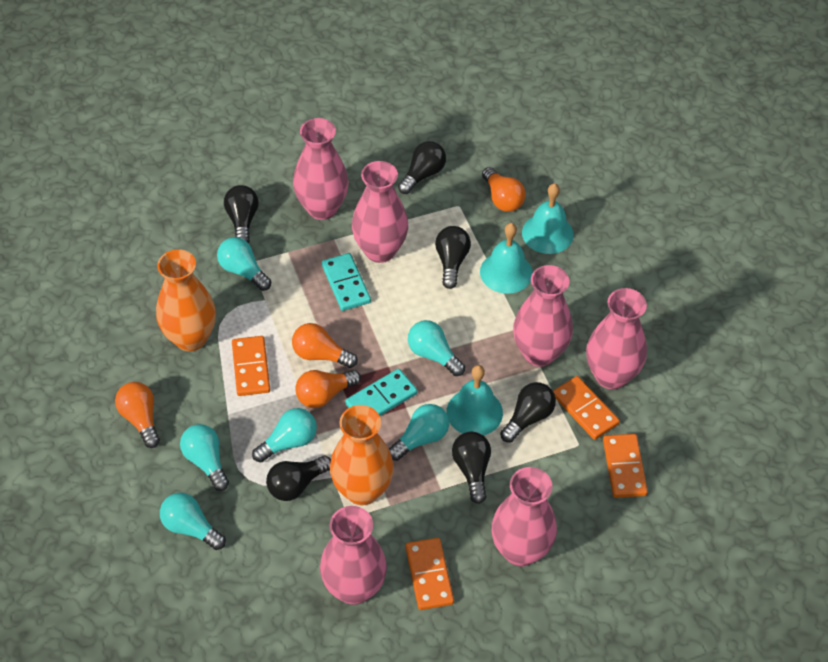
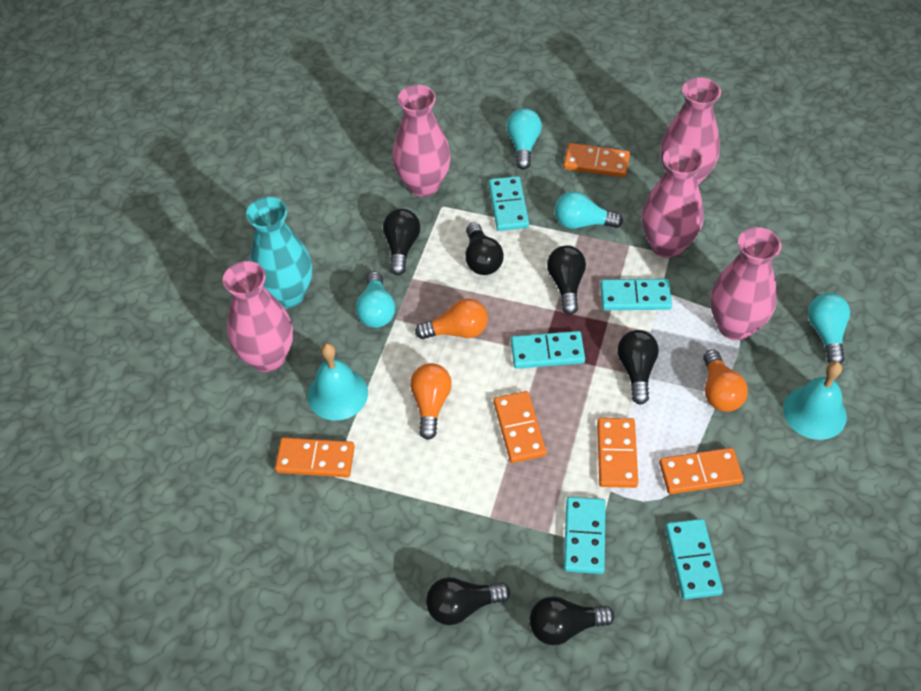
orange domino: [232,336,270,396] [405,538,454,610] [553,376,620,440] [603,434,648,498] = 4 -> [275,437,355,478] [494,391,546,463] [563,143,630,177] [597,418,638,488] [659,448,744,494] = 5
orange light bulb: [115,382,160,448] [292,323,358,368] [295,370,361,408] [482,167,526,212] = 4 -> [410,363,452,440] [415,298,488,339] [703,349,748,412] = 3
orange vase: [156,249,216,351] [330,405,394,505] = 2 -> none = 0
pink vase: [293,118,349,220] [320,506,387,605] [352,161,408,263] [491,467,557,566] [513,265,573,367] [586,288,647,389] = 6 -> [223,261,293,372] [392,85,451,197] [641,145,704,258] [660,77,721,185] [710,227,782,340] = 5
turquoise bell: [447,365,503,435] [480,223,533,294] [522,183,574,254] = 3 -> [308,343,368,421] [783,361,847,440] = 2
turquoise domino: [322,253,371,311] [345,369,417,416] = 2 -> [489,176,529,231] [511,331,585,369] [564,497,606,574] [600,279,672,310] [665,519,723,599] = 5
turquoise light bulb: [160,493,226,550] [180,424,229,491] [217,237,271,291] [252,408,317,462] [388,404,449,461] [408,320,465,376] = 6 -> [356,271,395,328] [507,108,542,170] [555,191,623,229] [808,293,850,364] = 4
turquoise vase: none = 0 -> [246,197,312,308] = 1

